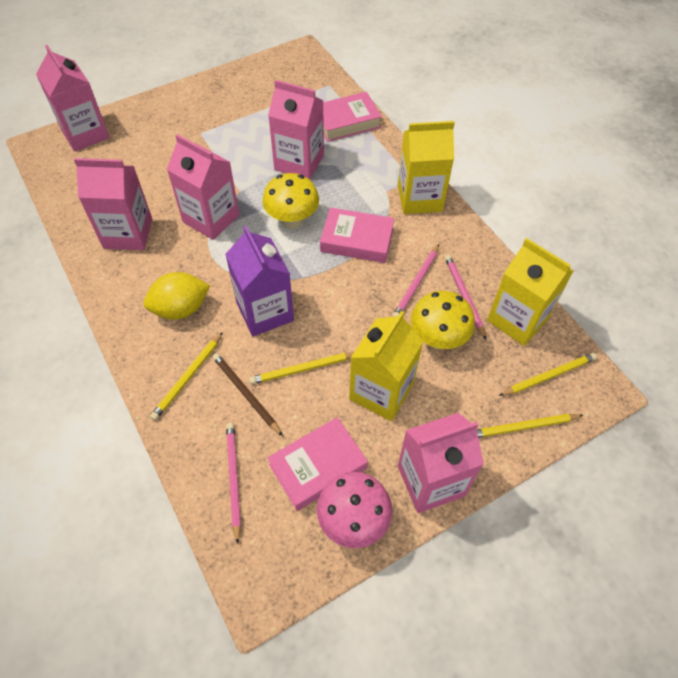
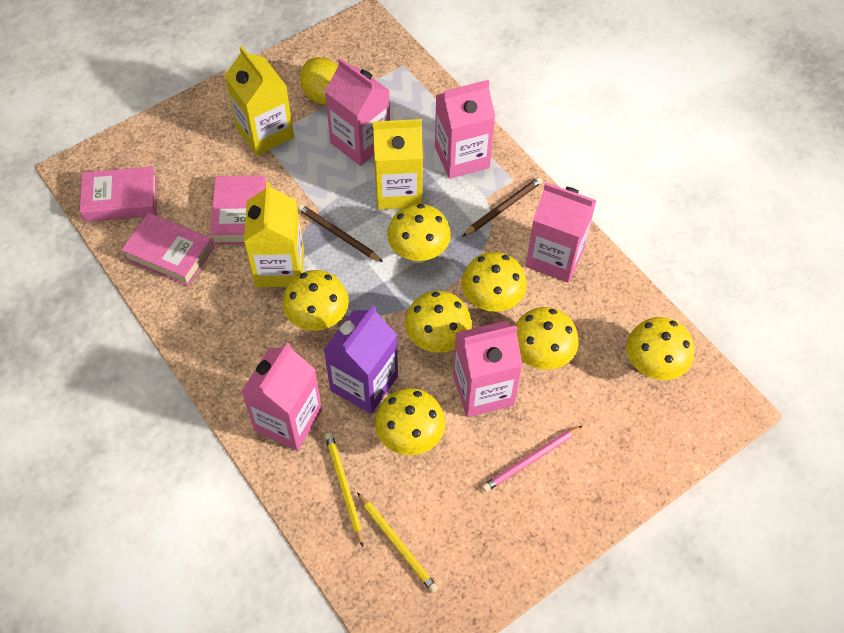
brown pencil: [212,353,283,436] = 1 -> [297,204,383,262] [463,177,542,236] = 2
pink mushroom: [317,472,392,548] = 1 -> none = 0
pink pencil: [226,423,241,544] [393,244,439,317] [445,255,486,340] = 3 -> [482,425,583,492] = 1
yellow mushroom: [262,173,319,229] [411,291,475,349] = 2 -> [283,270,349,331] [375,388,445,455] [387,204,451,263] [405,291,472,353] [461,252,527,312] [515,307,579,370] [626,317,694,380] = 7
yellow pencil: [150,332,223,421] [249,353,353,384] [477,414,583,438] [499,353,597,396] = 4 -> [325,433,364,547] [357,492,438,593] = 2

